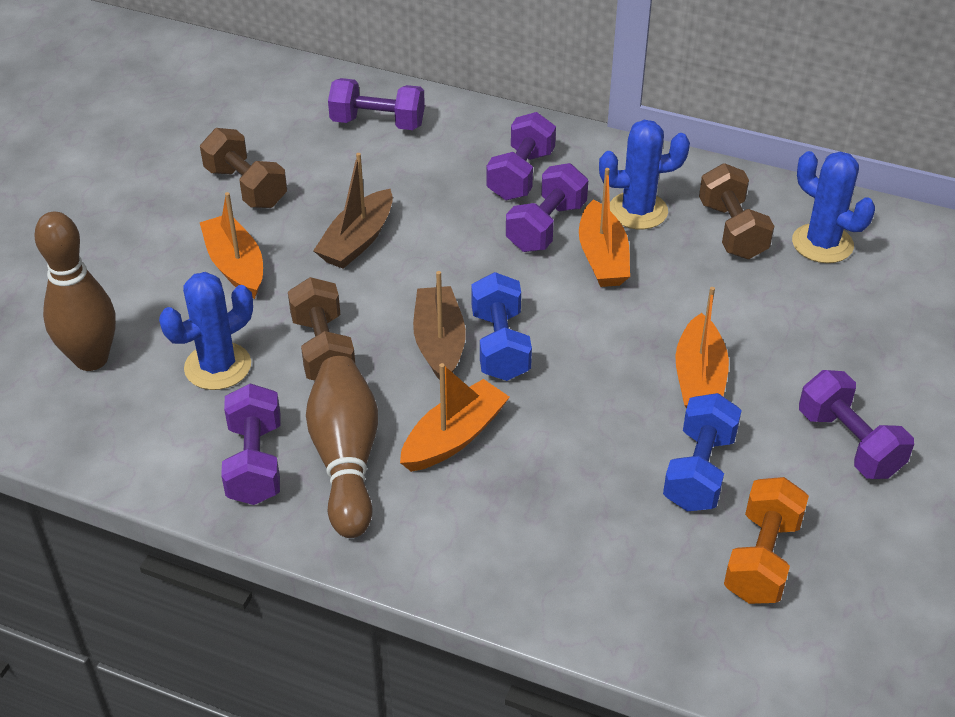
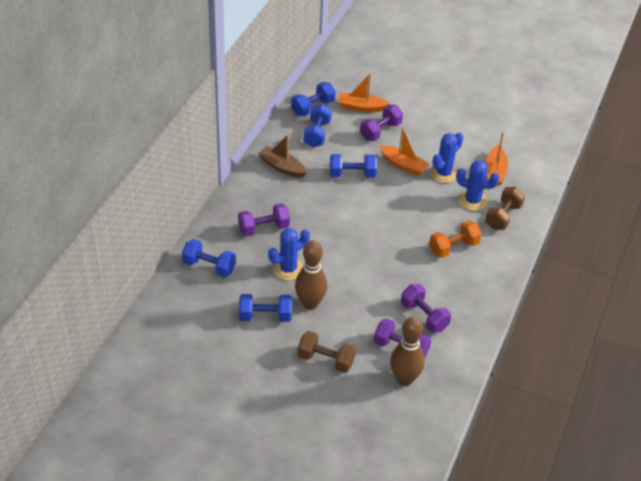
blue dumbbell: [471,272,532,381] [663,393,742,512] = 2 -> [182,239,236,277] [239,294,292,322] [291,82,336,116] [304,104,332,147] [330,154,377,178] = 5
brown boat: [313,153,393,269] [413,271,466,380] = 2 -> [258,134,307,178] = 1
brown dumbbell: [200,128,287,208] [288,277,355,380] [699,163,774,259] = 3 -> [298,331,356,373] [485,187,525,230] = 2
orange boat: [200,192,263,299] [400,363,510,472] [579,168,630,287] [675,287,729,409] = 4 -> [338,73,390,112] [379,128,430,176] [486,132,508,185] = 3
purple dumbbell: [221,383,280,505] [328,78,425,130] [486,112,556,200] [506,163,588,252] [799,370,914,479] = 5 -> [238,203,290,236] [360,105,403,141] [374,318,431,357] [401,284,451,333] = 4

